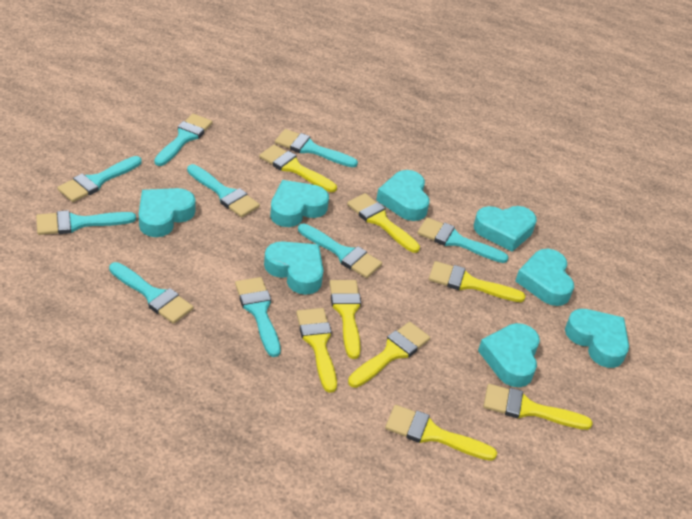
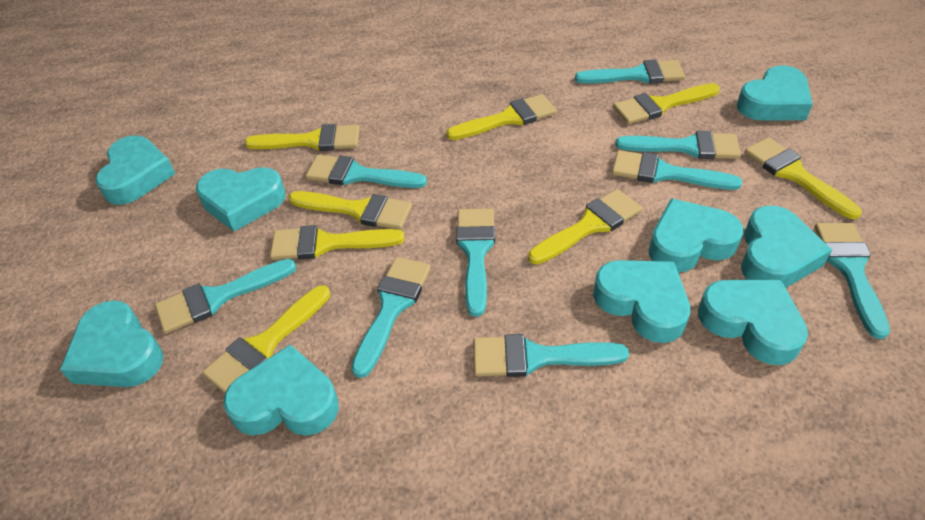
turquoise heart: [139,188,195,237] [264,241,323,295] [270,180,329,227] [376,170,430,221] [474,206,537,252] [478,323,540,387] [515,249,574,306] [565,309,629,368] = 8 -> [60,300,163,387] [95,136,175,205] [196,167,285,231] [223,344,339,436] [593,260,690,343] [649,198,743,273] [698,279,808,365] [737,65,813,121] [741,206,832,288] = 9

